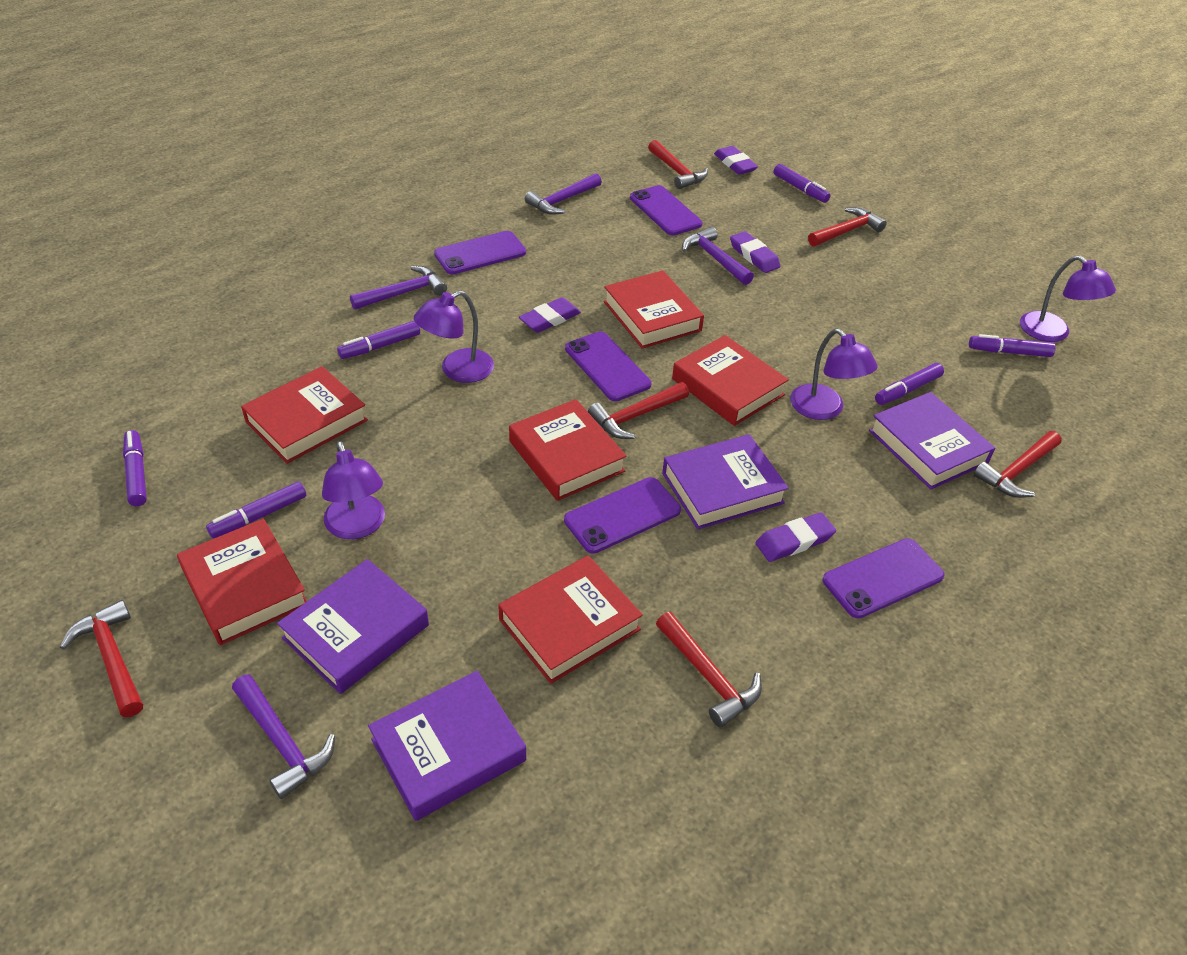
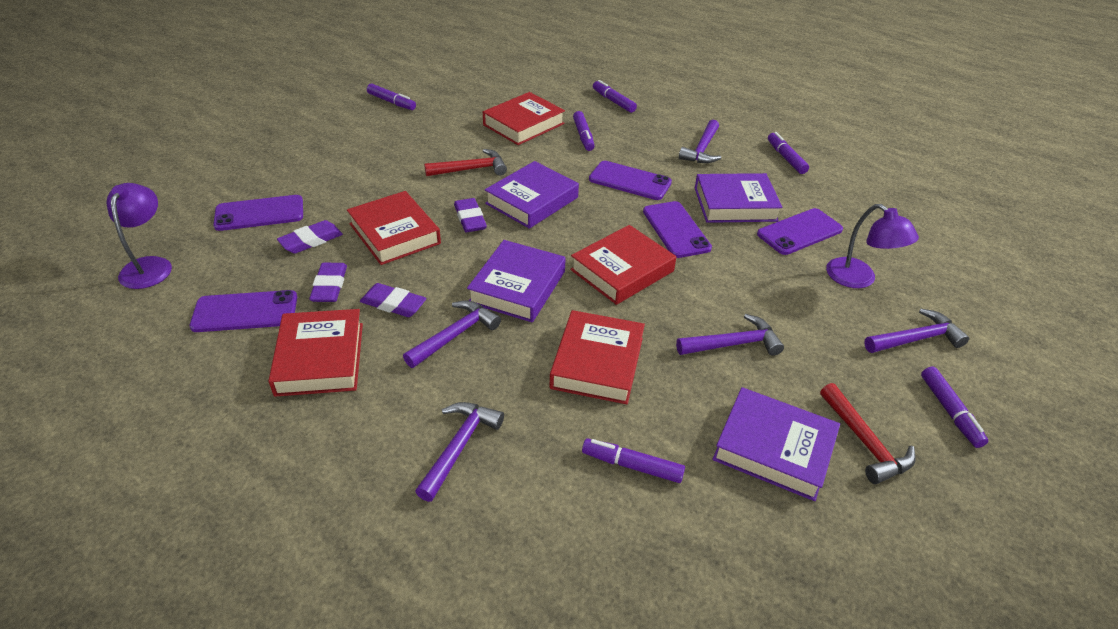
purple hammer: [232,674,335,799] [350,266,447,310] [525,173,602,215] [682,226,754,285] = 4 -> [403,301,501,368] [415,402,504,502] [676,314,784,356] [679,120,721,163] [864,309,969,353] = 5
purple lamp: [322,441,385,539] [414,290,494,383] [790,328,878,420] [1020,256,1116,342] = 4 -> [106,183,172,289] [826,204,919,288] = 2
red book: [177,519,307,645] [241,366,368,464] [498,555,643,684] [509,399,627,501] [604,270,704,349] [672,335,789,426] = 6 -> [268,309,363,397] [347,191,441,265] [483,92,565,145] [550,310,645,404] [570,225,676,305] = 5
red hammer: [60,600,143,717] [588,382,689,439] [648,140,708,189] [656,612,762,728] [808,207,887,247] [974,431,1062,498] = 6 -> [424,149,507,176] [820,383,916,484] = 2

